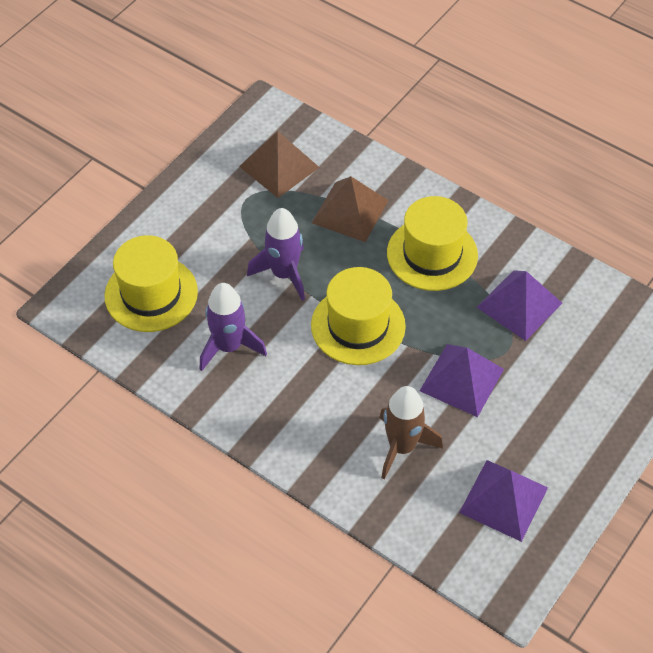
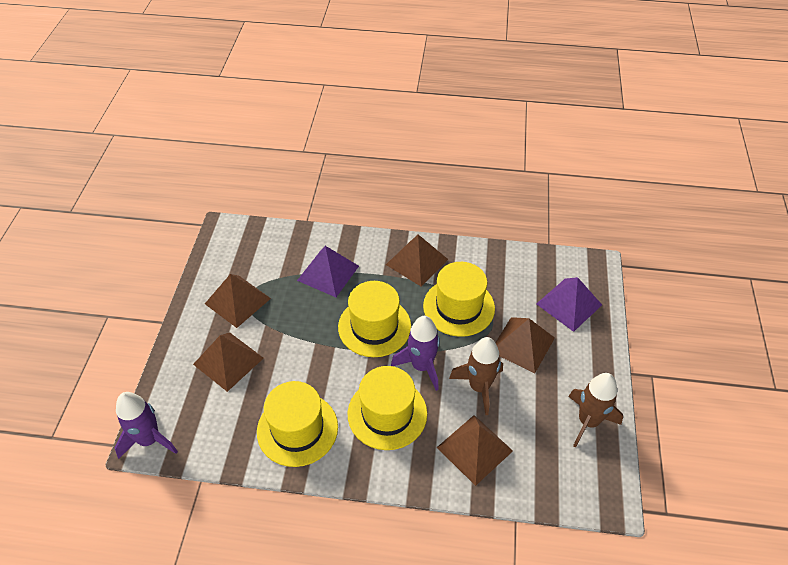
brown pyramid: [239,131,320,198] [312,176,389,242] = 2 -> [193,332,264,392] [205,274,271,328] [386,235,448,287] [436,415,513,486] [495,317,555,373] = 5
brown rocket: [379,386,443,480] = 1 -> [449,337,503,415] [568,373,623,448] = 2
purple pyramid: [420,344,504,417] [459,460,548,542] [477,270,562,341] = 3 -> [297,246,359,297] [536,277,602,332] = 2
yellow hat: [104,235,198,332] [311,267,406,365] [387,196,478,291] = 3 -> [257,381,338,467] [338,281,411,357] [348,366,427,450] [423,262,495,337] = 4

